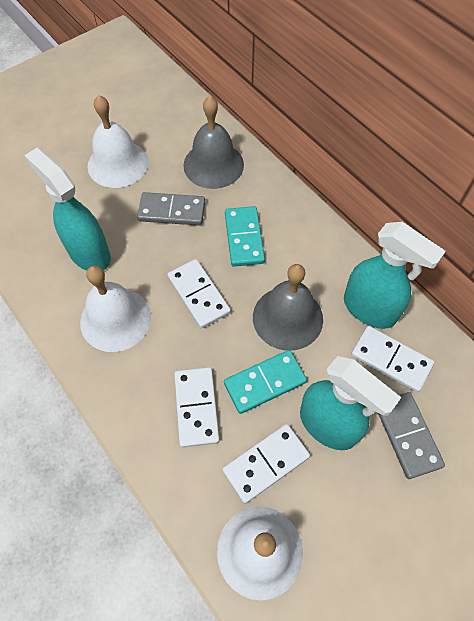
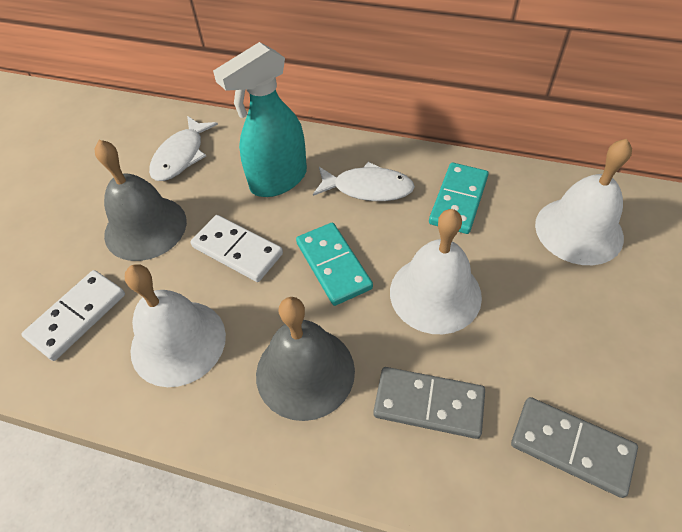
turquoise spray bottle: [24,148,111,271] [300,356,402,450] [344,222,446,329] = 3 -> [213,42,307,197] = 1
white domino: [167,259,231,329] [174,367,220,448] [222,424,310,504] [351,326,434,392] = 4 -> [21,270,125,361] [191,215,283,282] = 2
white fish: none = 0 -> [149,116,218,181] [313,162,415,201] = 2

